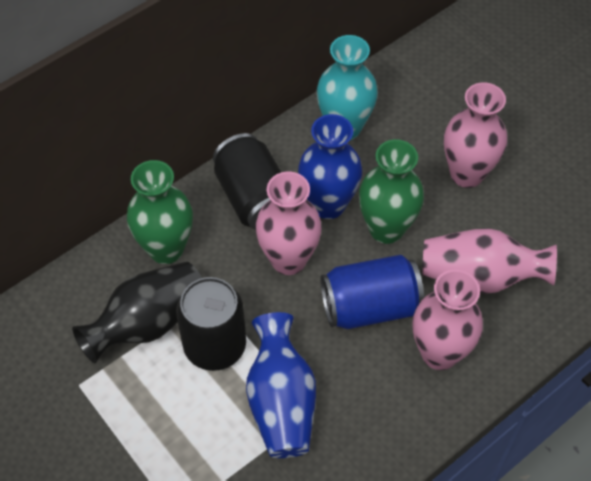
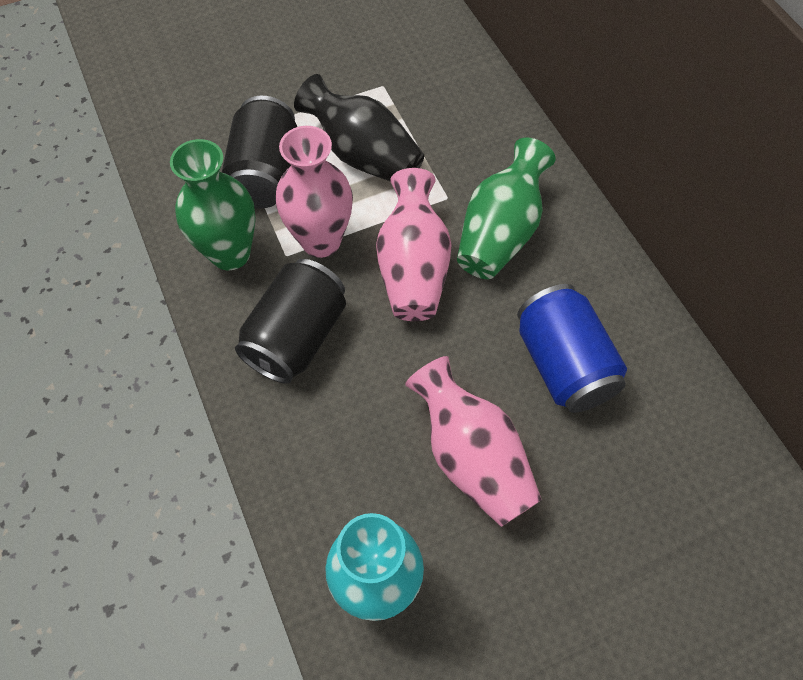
blue vase: [246,312,316,458] [298,114,362,219] = 2 -> none = 0
pink vase: [255,172,322,275] [412,269,483,370] [422,228,557,294] [444,82,507,188] = 4 -> [276,126,353,258] [376,168,452,321] [405,356,542,527] = 3

